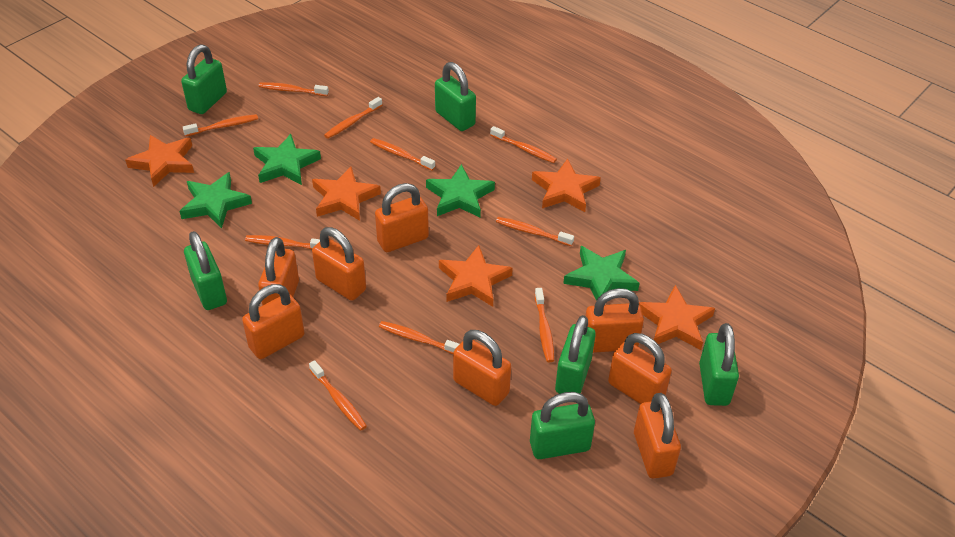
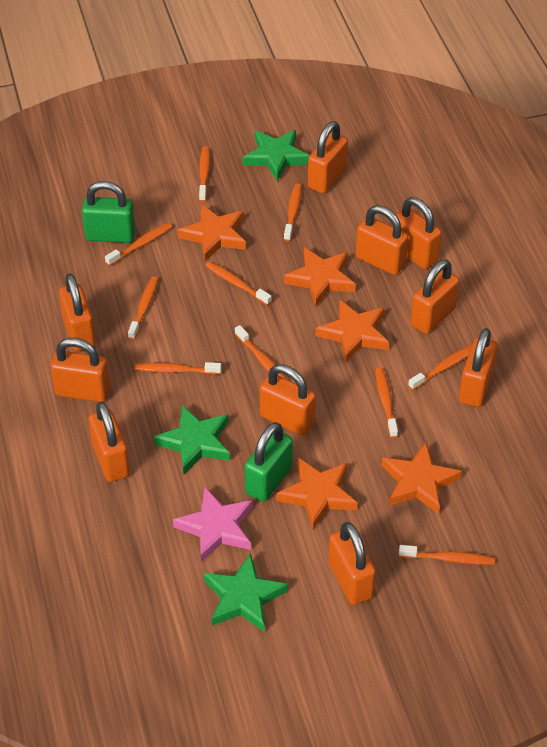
green padlock: [181,45,227,114] [184,231,227,310] [435,62,476,131] [530,392,595,459] [555,315,596,394] [699,323,739,406] = 6 -> [82,181,135,243] [245,422,293,502] = 2
green star: [179,172,252,229] [253,134,321,185] [426,164,495,217] [563,246,640,301] = 4 -> [154,405,230,474] [204,553,288,632] [243,130,310,181] = 3
orange padlock: [242,284,305,359] [258,237,299,306] [312,227,366,301] [375,183,429,252] [453,330,511,406] [586,288,644,353] [608,333,672,404] [634,393,681,479] = 8 -> [51,338,110,402] [59,274,96,351] [88,401,130,482] [260,364,316,436] [308,121,348,194] [328,522,376,605] [356,205,409,275] [392,197,442,269] [411,260,459,334] [459,328,498,407] = 10
pink star: none = 0 -> [173,487,253,562] = 1

